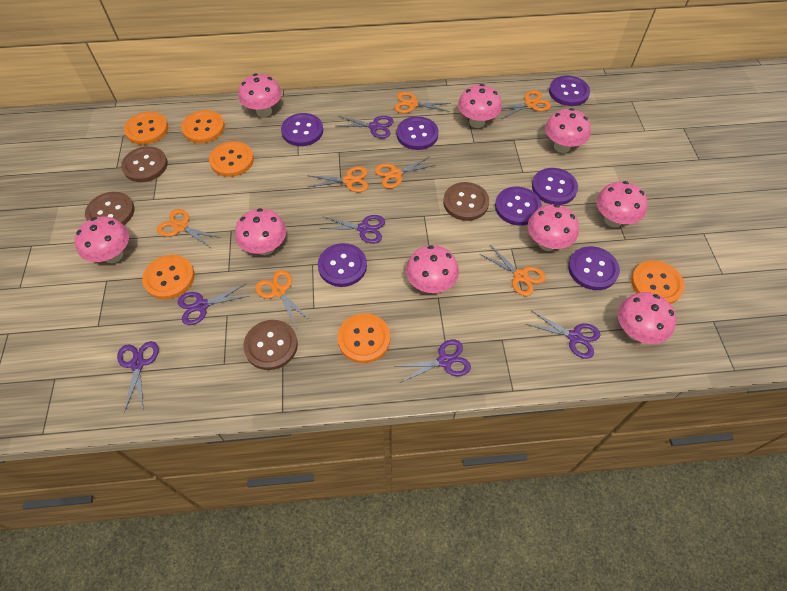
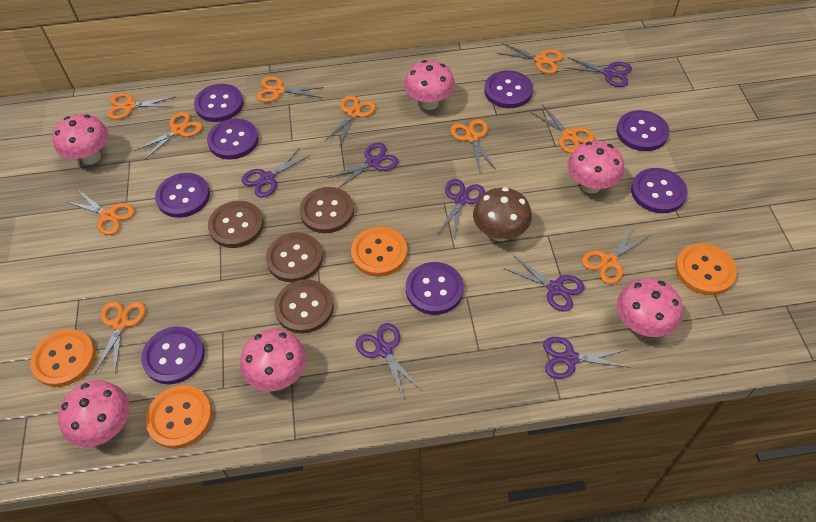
brown mushroom: none = 0 -> [473,187,532,241] = 1
orange button: [124,112,168,145] [142,255,195,300] [181,110,225,143] [209,141,254,177] [337,313,390,363] [631,260,685,304] = 6 -> [30,329,96,387] [146,385,212,449] [351,227,407,277] [675,243,737,295] = 4
orange scissors: [157,209,221,248] [255,270,310,327] [307,166,368,192] [375,156,436,189] [394,92,451,113] [480,245,546,296] [501,90,551,119] = 7 -> [65,189,135,235] [95,301,146,373] [107,93,176,120] [134,112,203,160] [256,76,324,102] [325,95,376,147] [451,119,496,172] [497,43,563,74] [531,104,595,153] [582,228,650,284] = 10
pink mushroom: [74,216,129,263] [235,208,286,255] [239,74,282,117] [406,245,459,293] [458,84,502,128] [528,204,579,251] [545,108,591,153] [596,181,648,227] [618,292,676,344] = 9 -> [53,114,108,164] [58,380,130,447] [240,329,306,391] [404,60,455,110] [568,141,624,194] [617,278,683,337] = 6
purple button: [281,113,323,146] [318,243,367,287] [397,116,439,150] [495,187,542,226] [532,168,578,205] [549,76,590,106] [568,246,620,290] = 7 -> [141,326,205,384] [155,173,210,218] [194,84,244,122] [207,119,259,160] [406,262,464,315] [484,70,533,108] [616,110,669,151] [631,168,688,213] = 8
purple scissors: [117,341,159,413] [178,284,249,325] [319,215,385,244] [337,116,394,139] [395,339,471,383] [526,311,600,359] = 6 -> [241,148,309,198] [328,143,398,188] [356,323,421,398] [437,179,485,238] [503,255,584,312] [543,337,631,379] [566,57,632,87] = 7

